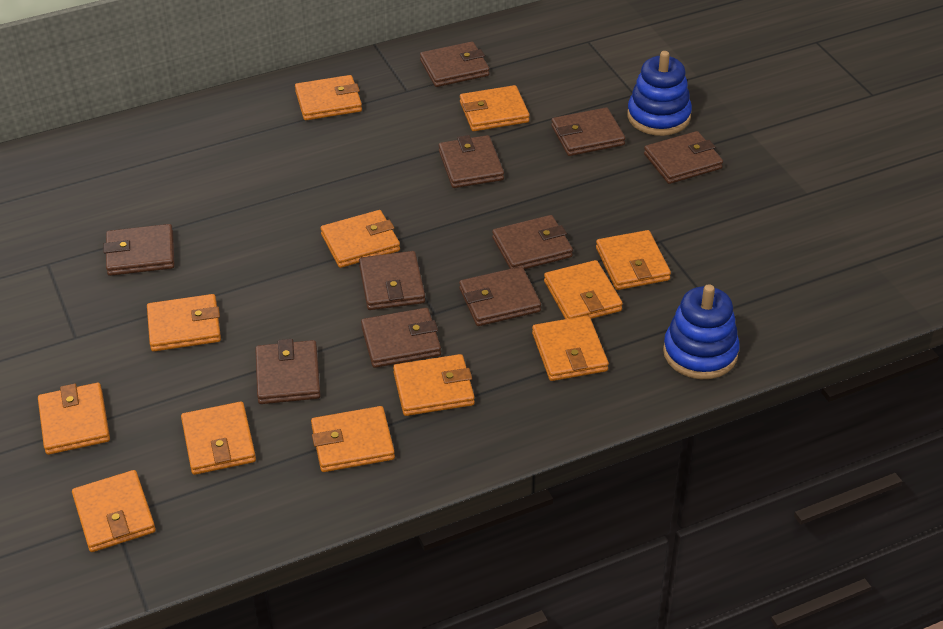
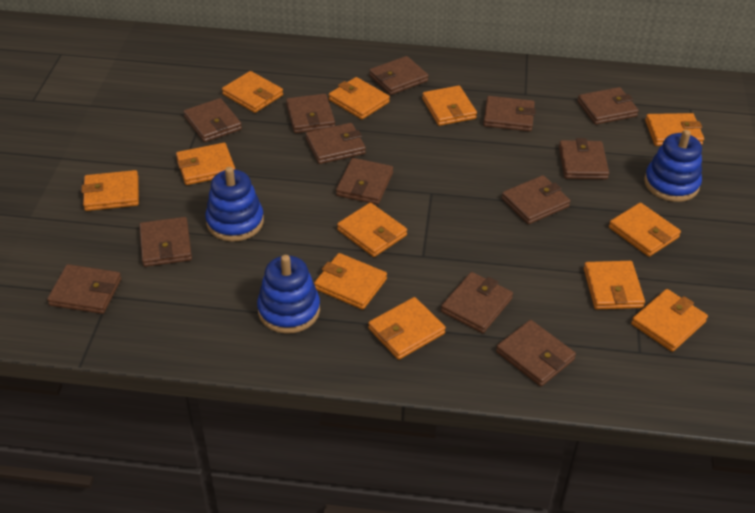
blue stacking toy: [627,51,692,136] [663,284,740,379] = 2 -> [205,167,264,242] [257,255,320,334] [644,130,702,202] = 3
brown wallet: [103,224,175,276] [255,339,321,404] [359,251,425,310] [361,308,441,368] [420,42,489,87] [439,135,504,188] [459,267,541,326] [492,215,573,269] [551,107,625,156] [644,131,723,184] = 10 -> [47,264,121,314] [139,217,192,267] [183,98,242,142] [286,94,335,133] [306,123,366,164] [336,158,393,205] [369,56,429,95] [441,272,513,333] [483,96,536,131] [496,320,576,386] [502,175,571,224] [559,138,609,179] [577,87,639,125] = 13

